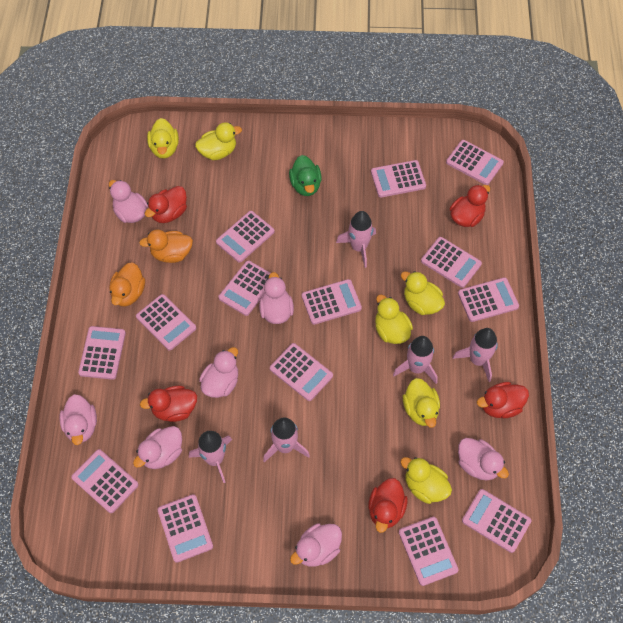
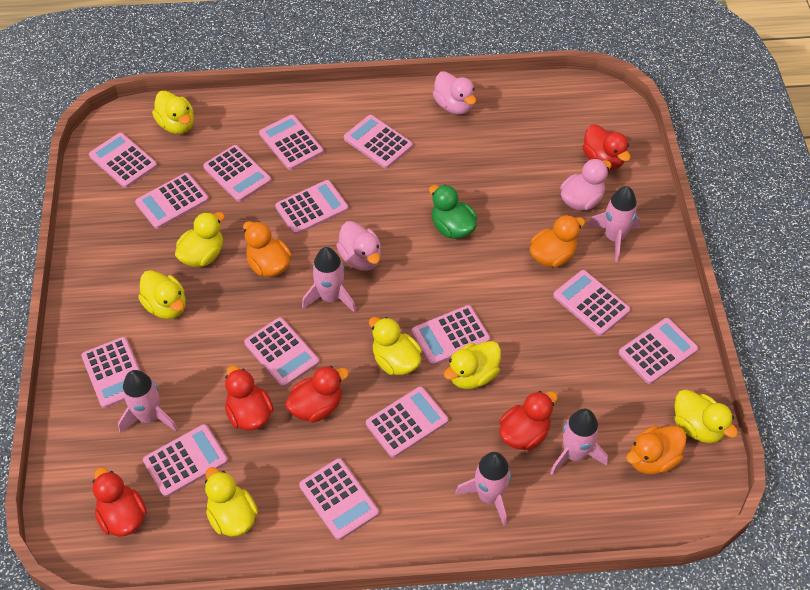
orange duck: [109,262,145,306] [139,229,193,263] = 2 -> [243,221,292,277] [530,215,585,268] [626,425,687,474] = 3
pink duck: [60,394,97,445] [109,180,148,223] [133,426,182,469] [199,347,238,398] [259,272,294,324] [290,523,342,567] [458,438,509,481] = 7 -> [336,221,381,271] [433,71,476,115] [560,158,611,211] = 3
yellow duck: [147,118,179,158] [195,122,242,160] [375,294,413,344] [401,271,445,315] [401,457,452,504] [403,378,440,428] = 6 -> [138,270,186,319] [152,91,194,134] [175,212,225,267] [205,467,258,537] [369,317,422,375] [444,341,501,389] [675,389,738,443] = 7

